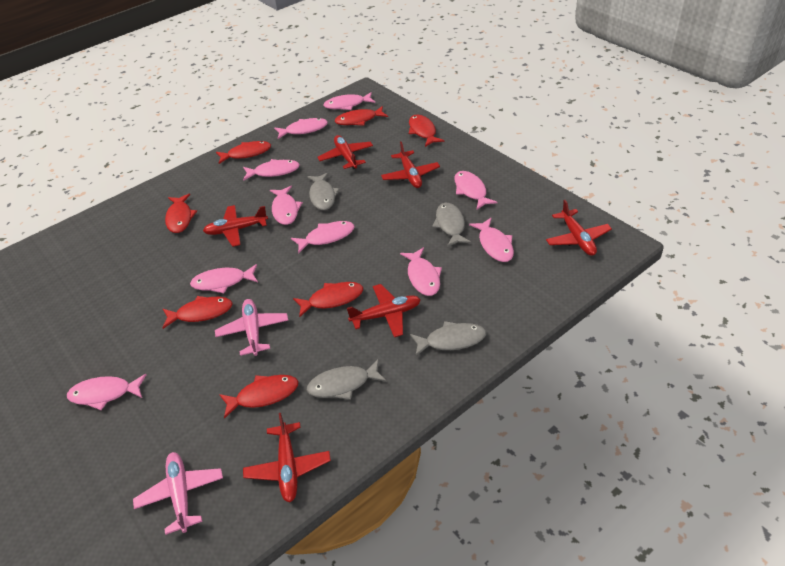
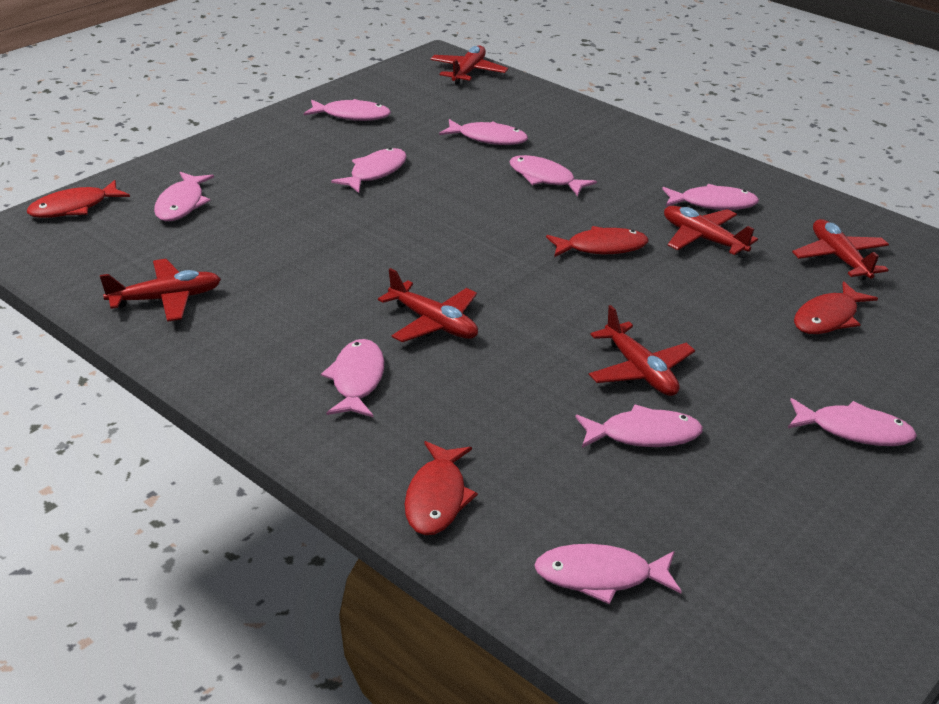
grey fish: [307,172,340,210] [307,359,387,400] [410,321,486,357] [432,203,471,247] = 4 -> none = 0
pink plane: [133,452,223,535] [215,299,288,356] = 2 -> none = 0
red fish: [162,296,233,329] [165,194,197,233] [216,141,271,164] [219,375,298,419] [293,282,363,318] [335,106,388,126] [409,115,444,147] = 7 -> [27,180,130,218] [405,441,478,535] [546,226,648,257] [794,281,878,334] = 4

